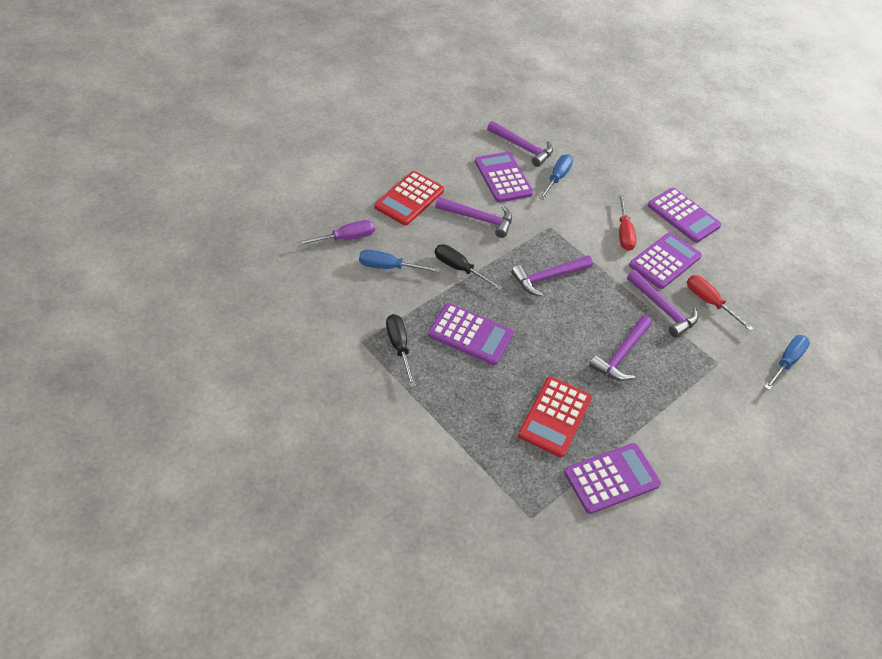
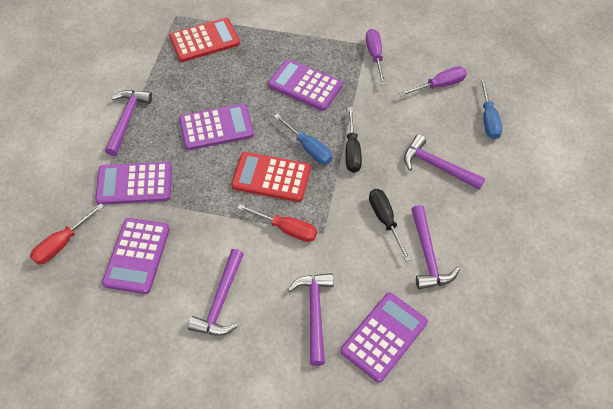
blue screwdriver: [359,249,440,272] [539,154,573,200] [765,335,810,390] = 3 -> [274,114,332,164] [480,78,503,139] = 2
purple screwdriver: [297,220,375,245] = 1 -> [366,29,386,85] [399,66,467,96] = 2

